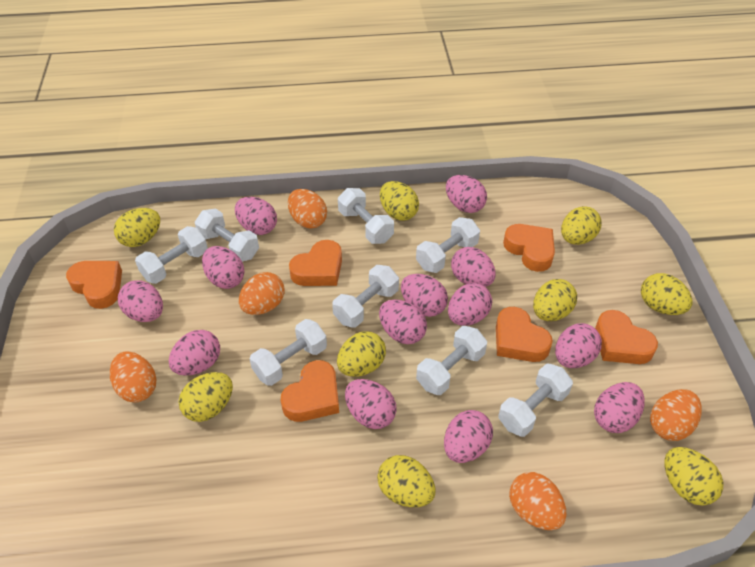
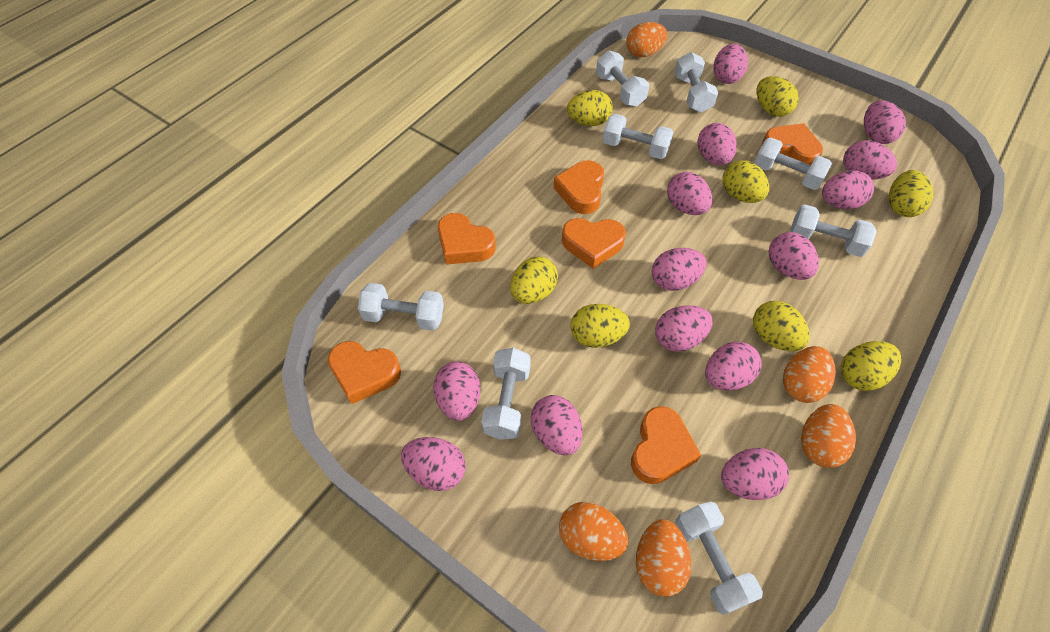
pink egg: [118,280,163,322] [169,330,220,376] [202,246,245,289] [235,197,277,235] [345,379,397,429] [379,299,427,344] [401,274,448,317] [444,410,493,463] [446,175,487,213] [448,283,492,326] [451,247,496,287] [555,323,602,368] [594,382,644,433] = 13 -> [401,437,466,491] [433,361,481,421] [531,395,583,455] [652,248,707,291] [655,305,713,352] [667,172,712,215] [697,123,737,165] [705,342,762,391] [713,44,748,84] [721,448,789,500] [769,232,819,280] [822,170,874,209] [843,140,897,180] [864,101,906,144] = 14
yellow egg: [114,208,160,247] [178,372,233,422] [337,331,386,377] [377,455,435,507] [380,181,419,221] [533,279,577,321] [561,206,602,245] [641,273,692,315] [664,447,723,506] = 9 -> [510,256,558,304] [567,90,613,126] [571,304,630,348] [723,160,769,203] [753,301,810,351] [756,76,799,117] [841,341,901,391] [889,170,934,217] = 8

